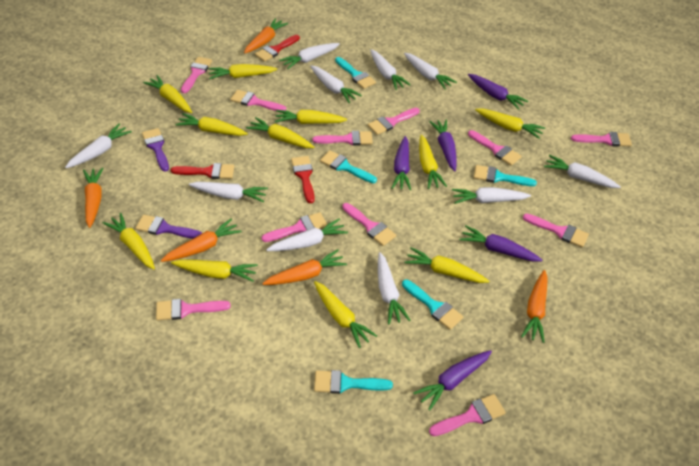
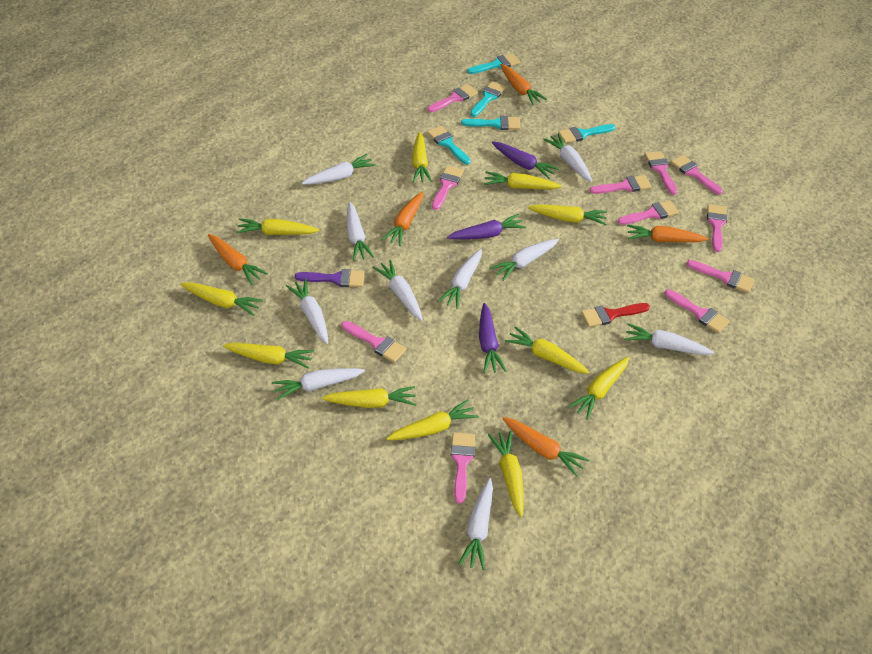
purple brush: [135,214,202,239] [142,128,169,172] = 2 -> [295,269,365,287] = 1
purple carrot: [392,136,411,190] [413,350,492,411] [429,119,457,171] [459,226,542,262] [468,74,528,110] = 5 -> [447,214,526,240] [479,303,506,373] [492,142,559,179] = 3
red brush: [171,163,234,179] [255,35,300,62] [291,156,315,203] = 3 -> [581,303,650,327] = 1

